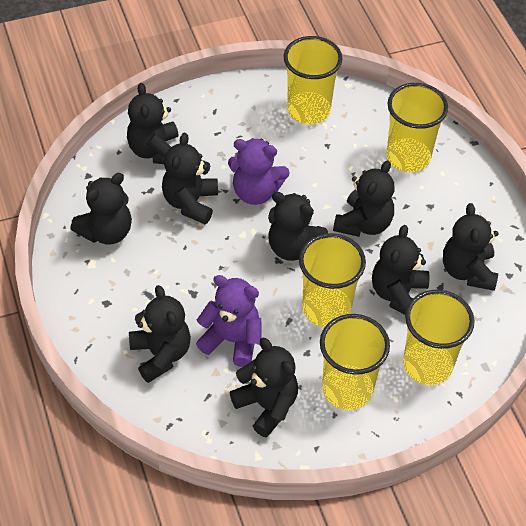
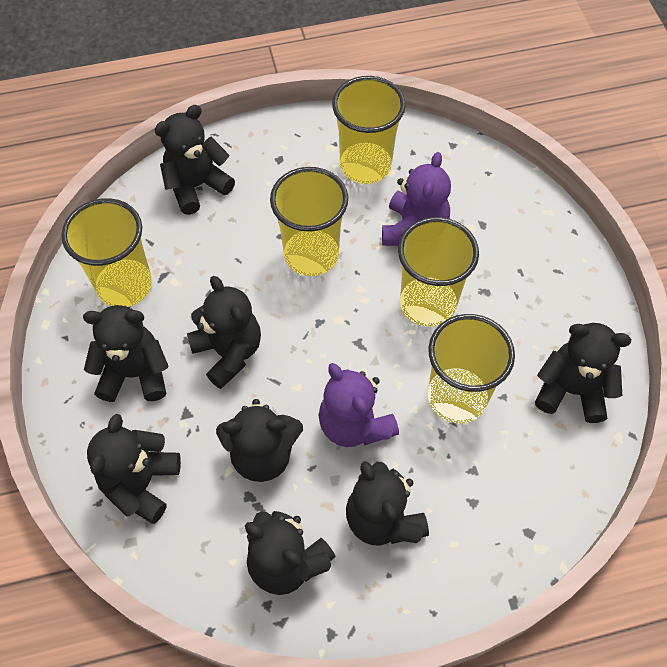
black teddy bear: [70,173,132,244] [127,83,179,164] [129,285,191,383] [162,133,218,224] [230,338,298,438] [268,192,328,261] [333,160,395,237] [372,225,430,315] [443,203,498,291] = 9 -> [83,305,169,402] [87,414,181,524] [155,105,235,215] [187,276,261,389] [216,399,303,482] [245,511,336,595] [346,461,429,545] [535,323,631,423] = 8

